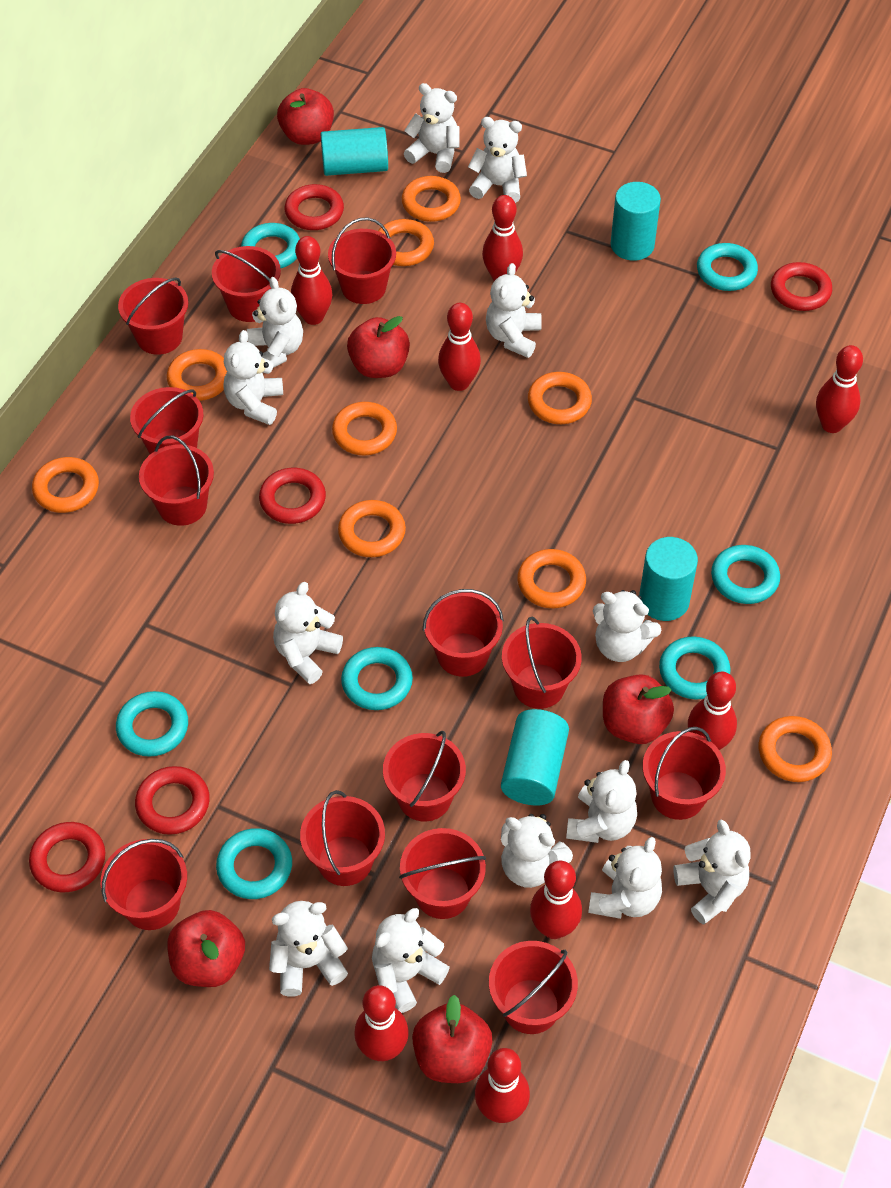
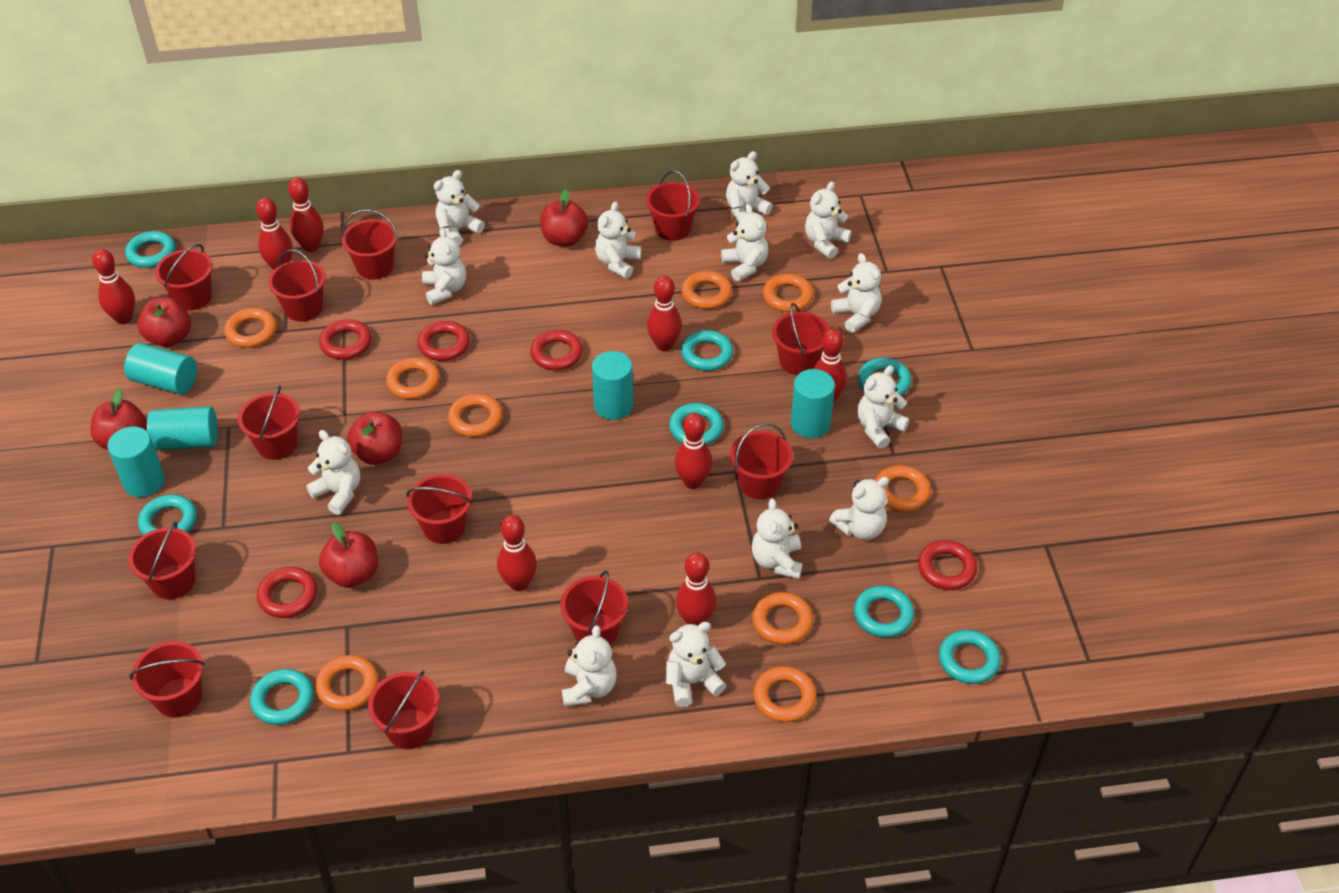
red bucket: [101,839,187,930] [118,277,188,355] [130,387,203,454] [139,436,214,526] [212,246,281,322] [300,790,385,886] [328,217,396,304] [383,731,466,822] [399,828,486,919] [423,589,504,677] [489,941,578,1034] [502,617,582,709] [643,727,726,820] = 13 -> [128,522,196,599] [129,641,205,717] [155,244,213,311] [238,385,300,460] [268,249,326,321] [341,209,398,280] [368,670,440,749] [406,474,472,544] [560,570,628,645] [646,171,700,241] [730,423,793,499] [772,303,830,375] = 12
turquoise cylinder: [321,127,388,176] [501,709,569,806] [611,182,661,261] [639,537,698,621] = 4 -> [108,427,165,497] [124,343,197,394] [147,406,218,451] [592,351,633,420] [791,369,835,438] = 5
turquoise ring: [116,691,188,757] [216,828,292,899] [241,223,300,269] [341,647,413,710] [659,636,731,699] [697,243,758,291] [711,545,780,604] = 7 -> [125,231,176,268] [138,494,197,535] [250,669,314,725] [669,403,724,445] [681,330,733,371] [854,586,914,638] [858,358,911,396] [939,630,1001,684] = 8

